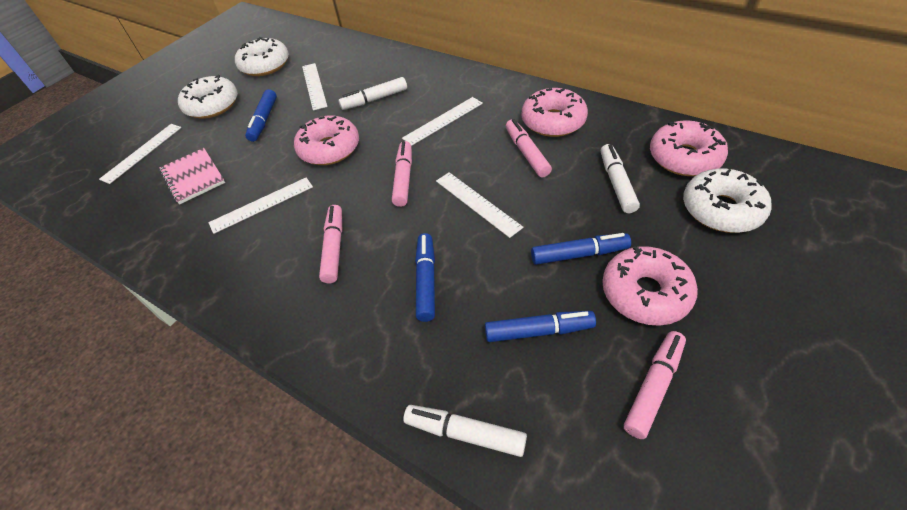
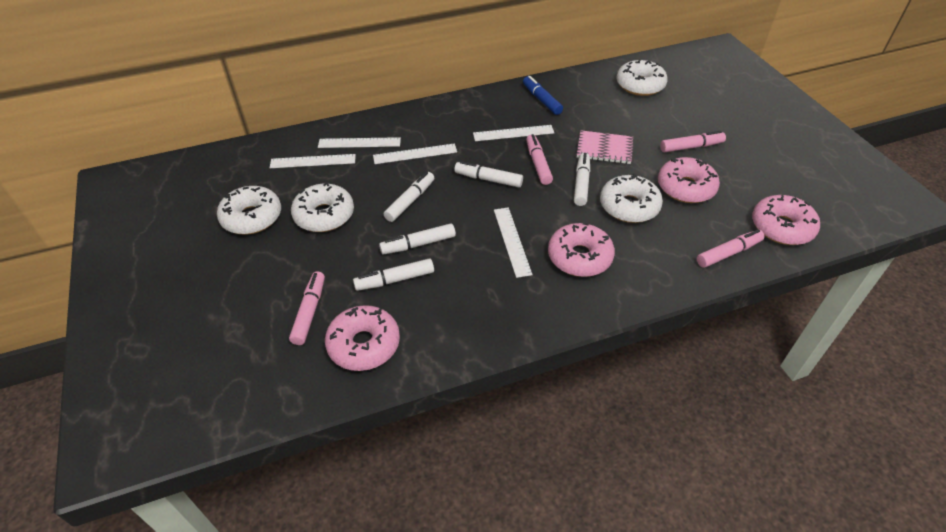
blue marker: [245,89,277,142] [415,233,435,322] [485,311,596,342] [531,233,631,265] = 4 -> [523,76,563,115] = 1
white donut: [178,75,238,119] [235,37,289,76] [683,169,772,233] = 3 -> [217,186,281,234] [291,182,354,232] [600,174,663,223] [616,59,668,96] = 4
white marker: [338,77,407,110] [403,405,527,457] [601,144,640,213] = 3 -> [353,258,434,291] [379,223,456,255] [384,172,434,222] [454,161,523,187] [574,153,590,206] = 5

